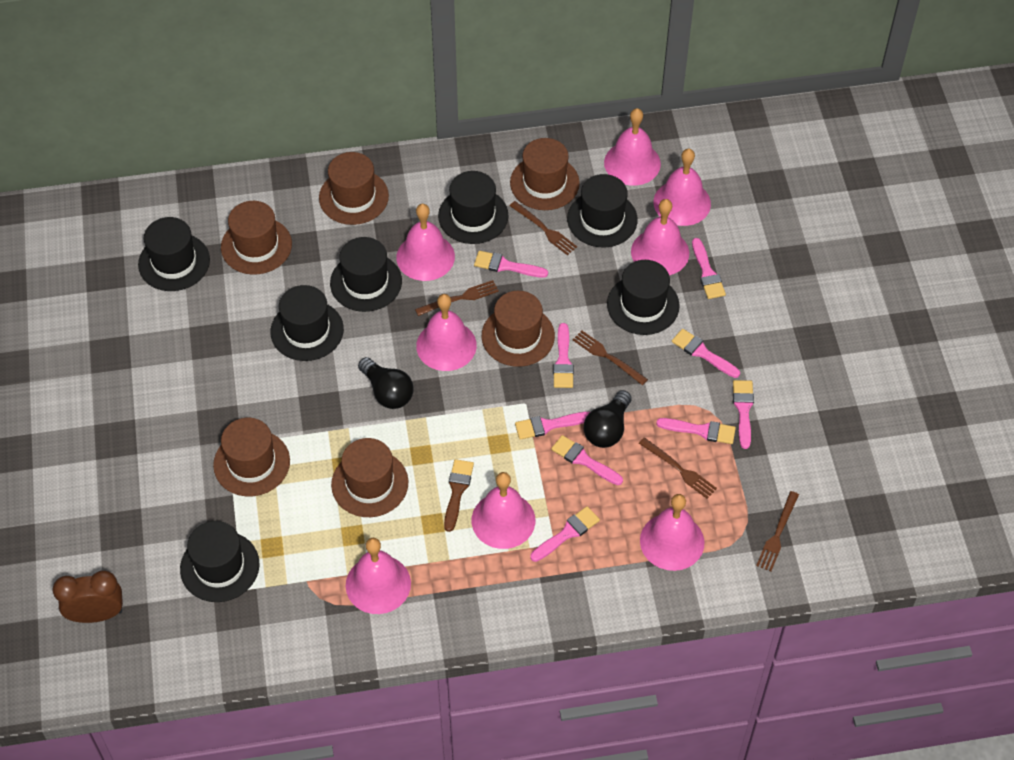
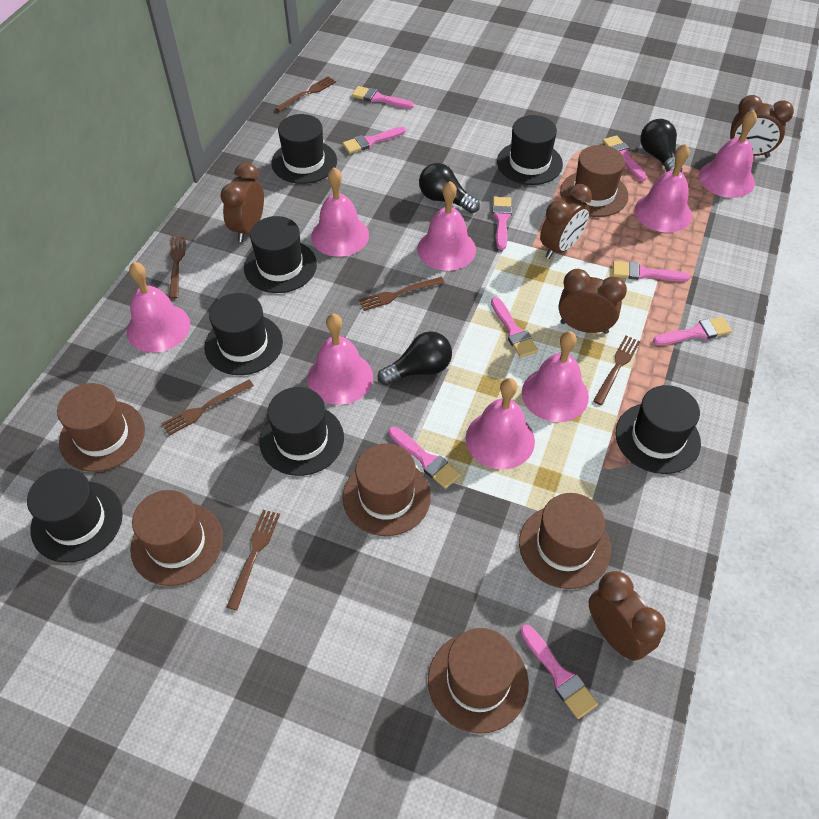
black light bulb: [358,357,414,409] [583,390,631,448] = 2 -> [378,331,452,385] [419,163,480,213] [640,119,682,172] = 3
brown brush: [444,459,474,532] = 1 -> none = 0
brown clock: [53,570,123,623] = 1 -> [220,163,264,242] [540,184,592,259] [558,269,627,334] [589,571,666,661] [730,95,794,158] = 5
brown fork: [415,280,499,316] [510,201,577,255] [573,331,648,385] [639,437,717,499] [756,491,799,572] = 5 -> [161,380,254,436] [169,235,186,299] [227,510,280,610] [275,76,336,112] [359,277,445,311] [593,336,640,405] = 6

